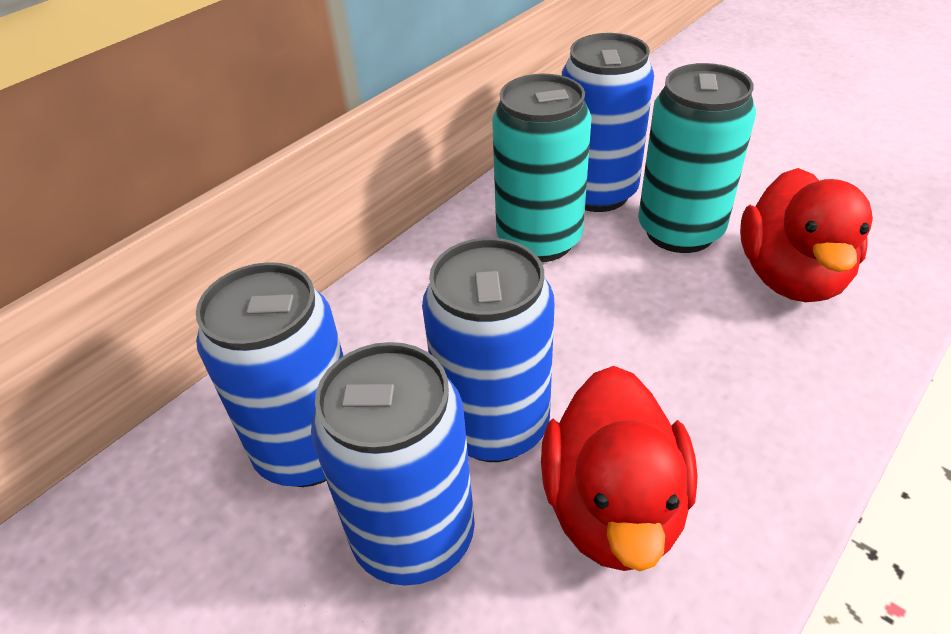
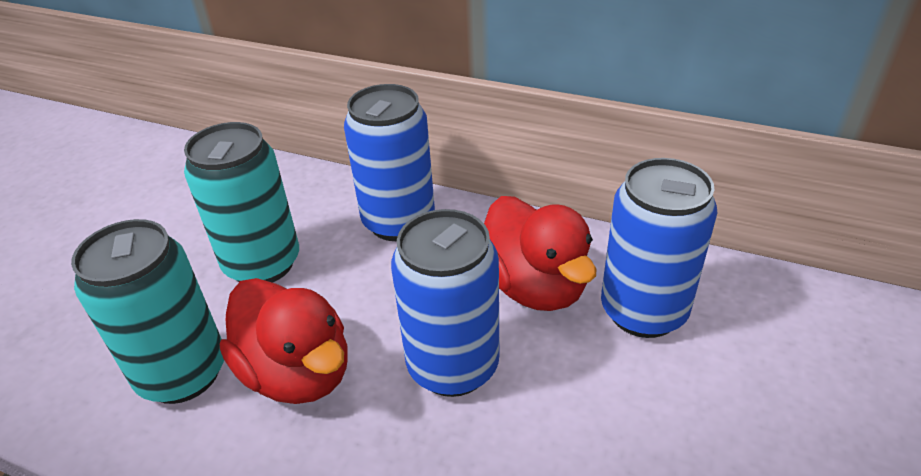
blue can: [196,262,343,487] [311,342,475,586] [422,238,555,462] [562,33,654,212] = 4 -> [344,84,435,241] [391,209,500,397] [601,158,717,338] = 3

